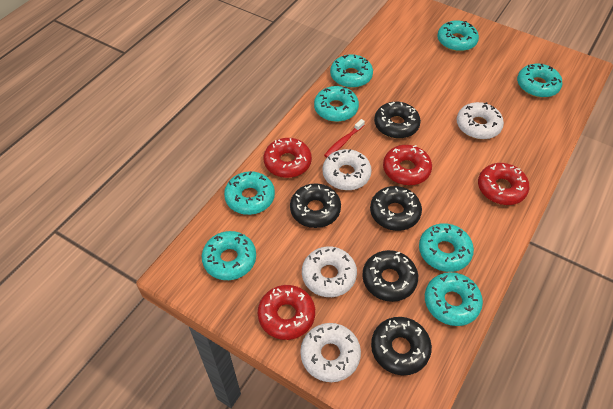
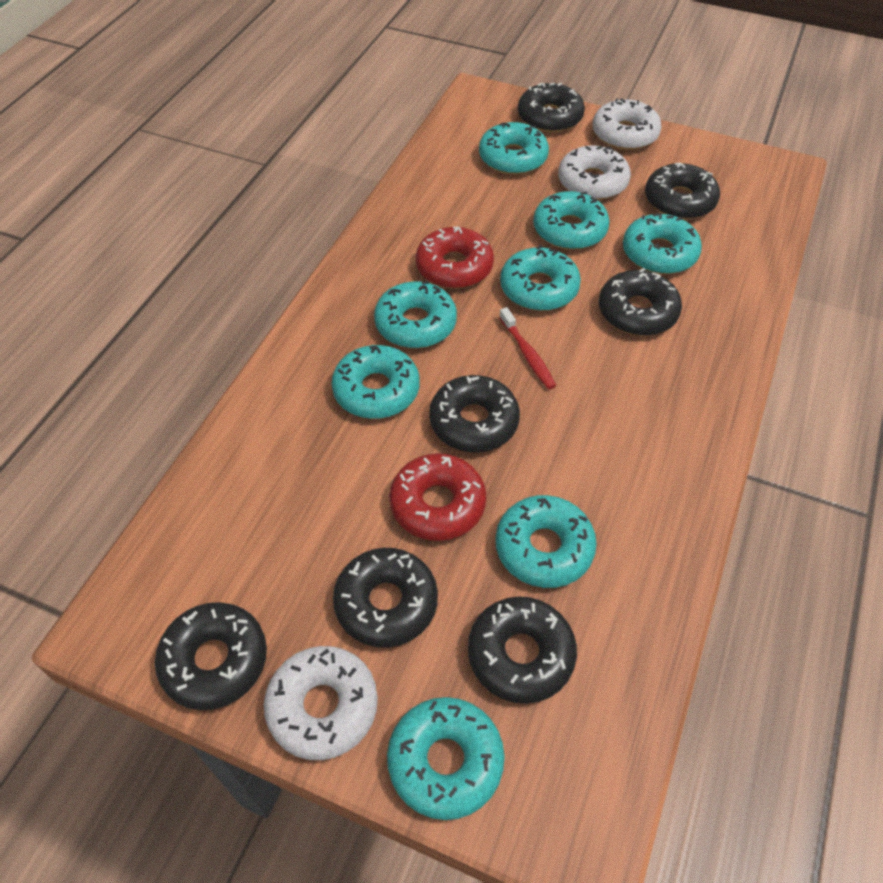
black donut: [290,183,341,228] [362,250,418,302] [370,186,422,231] [371,317,432,375] [374,102,421,139] = 5 -> [155,602,267,710] [333,548,438,648] [429,375,520,452] [468,596,577,704] [518,83,585,133] [599,268,682,336] [645,163,720,219] = 7
red donut: [258,285,315,340] [264,138,312,178] [383,145,432,185] [478,163,529,205] = 4 -> [389,453,486,541] [416,227,494,289] = 2
white donut: [300,323,361,382] [302,247,357,297] [323,149,372,190] [457,102,504,139] = 4 -> [264,646,378,760] [558,145,631,200] [593,98,662,150] = 3

